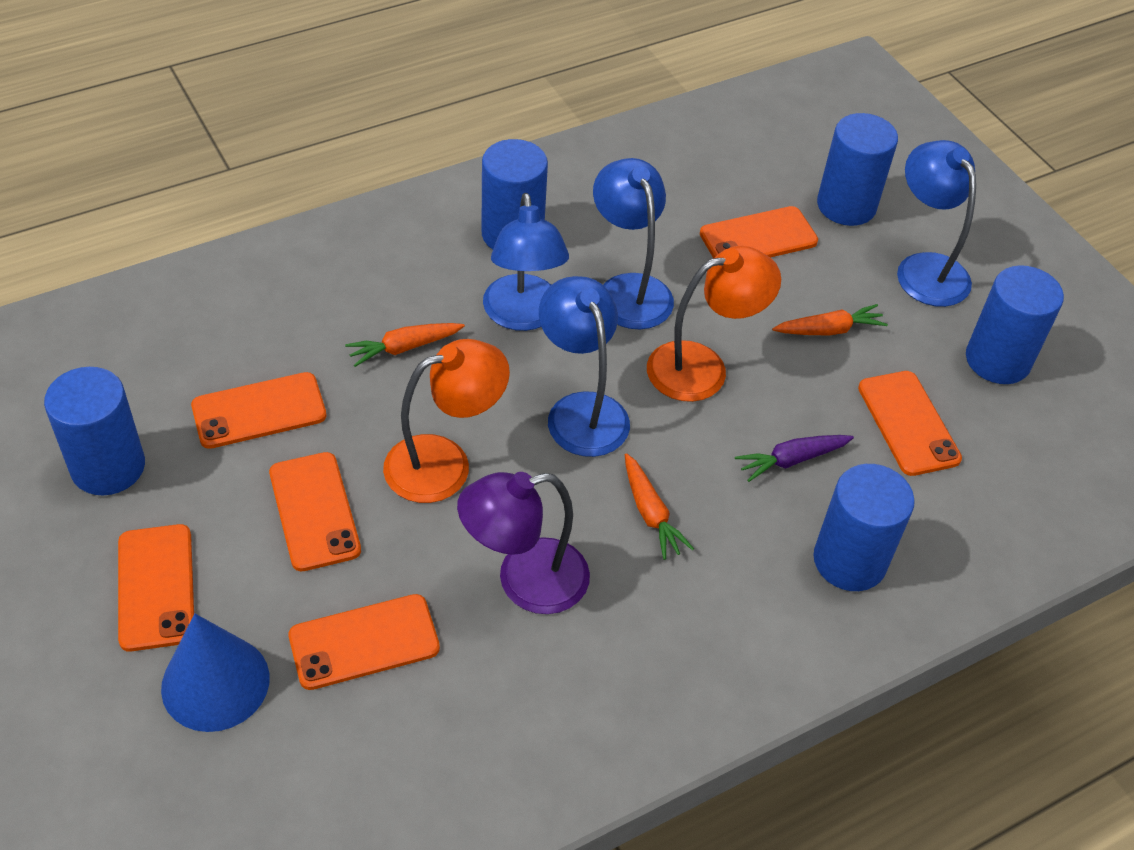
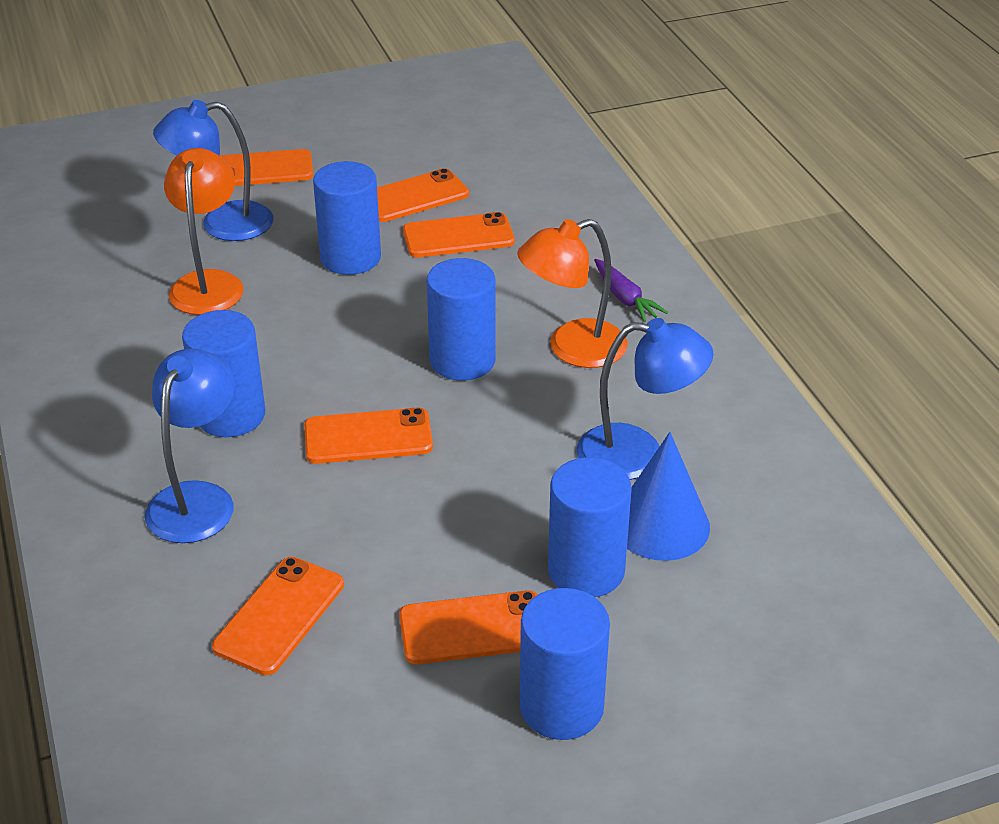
blue lamp: [483,193,569,331] [539,276,630,457] [593,158,674,329] [897,140,976,307] = 4 -> [145,349,235,543] [153,100,273,241] [577,318,714,480] = 3
orange carrot: [345,323,465,367] [625,453,694,560] [772,304,888,336] = 3 -> none = 0
purple lamp: [457,472,590,614] = 1 -> none = 0

